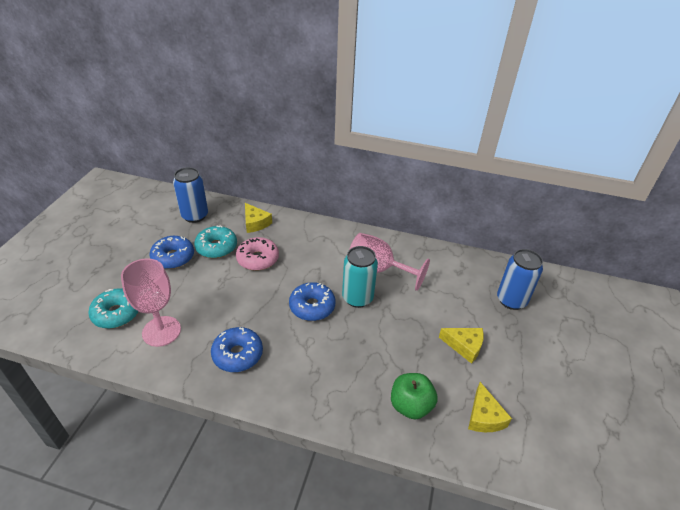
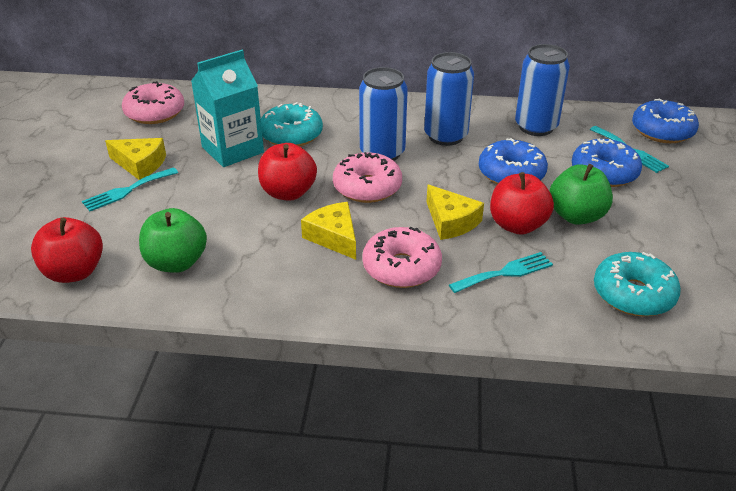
blue can: [173,167,208,223] [497,249,543,310] = 2 -> [359,67,408,161] [424,52,474,146] [515,44,570,136] = 3
green apple: [391,373,438,420] = 1 -> [139,208,207,273] [550,164,613,225] = 2
pink donut: [236,237,279,271] = 1 -> [122,81,184,124] [333,152,402,203] [362,227,442,288] = 3
pink goblet: [121,258,181,347] [349,233,430,291] = 2 -> none = 0
red apple: none = 0 -> [31,217,103,283] [258,143,317,201] [490,172,554,235] = 3
turquoise can: [342,246,378,308] = 1 -> none = 0
turquoise carton: none = 0 -> [191,50,264,167] = 1
turquoise fork: none = 0 -> [82,167,178,211] [449,252,553,293] [590,126,669,173] = 3

